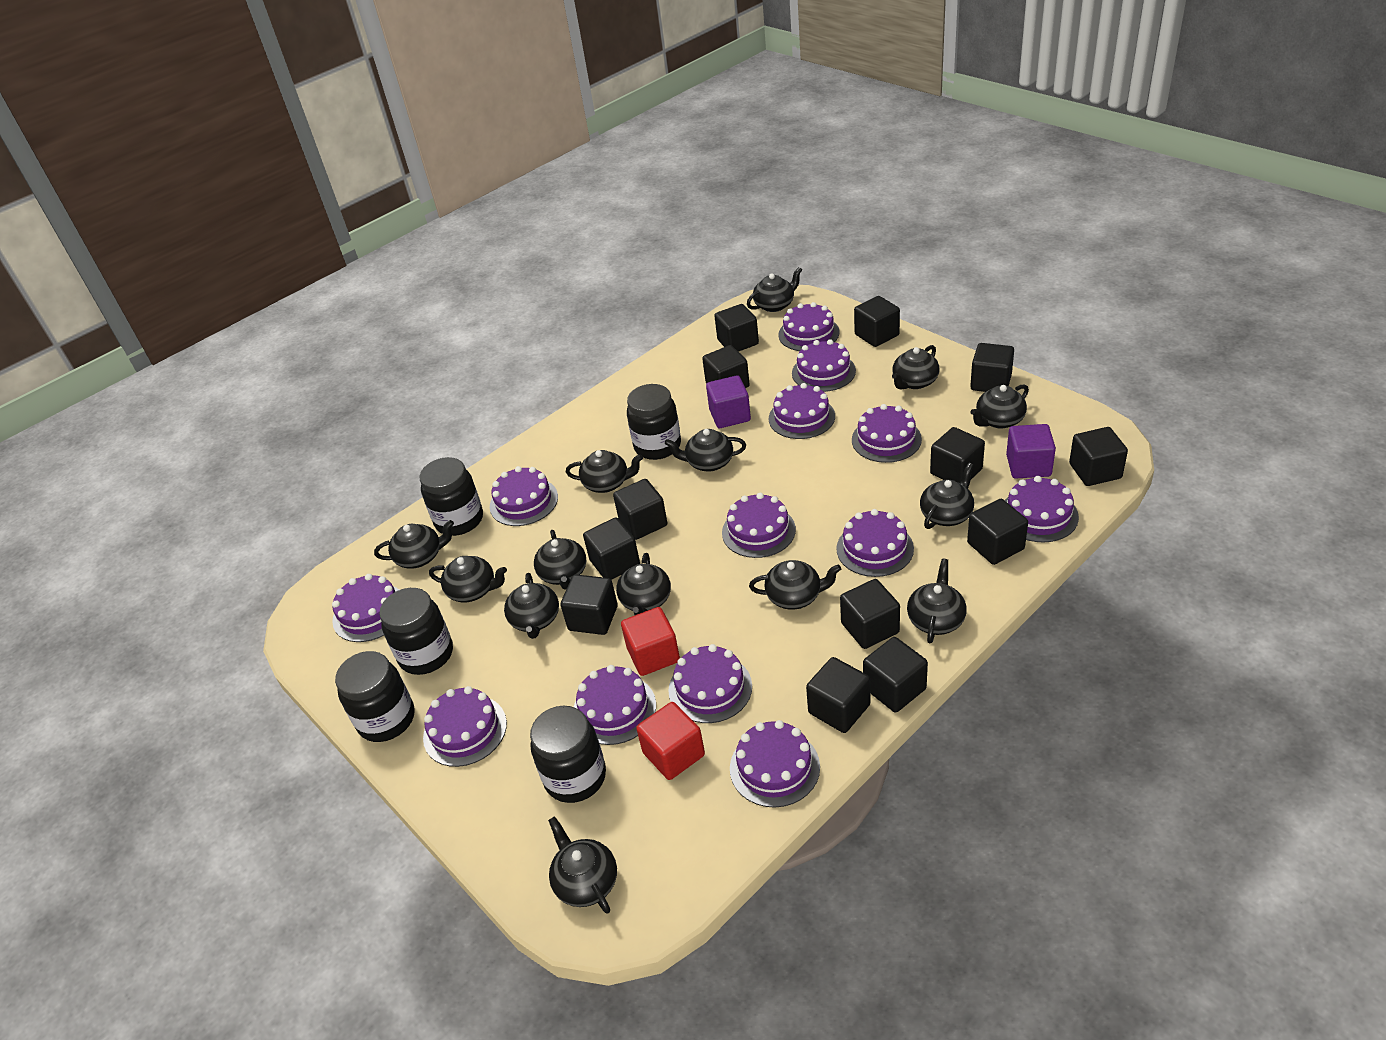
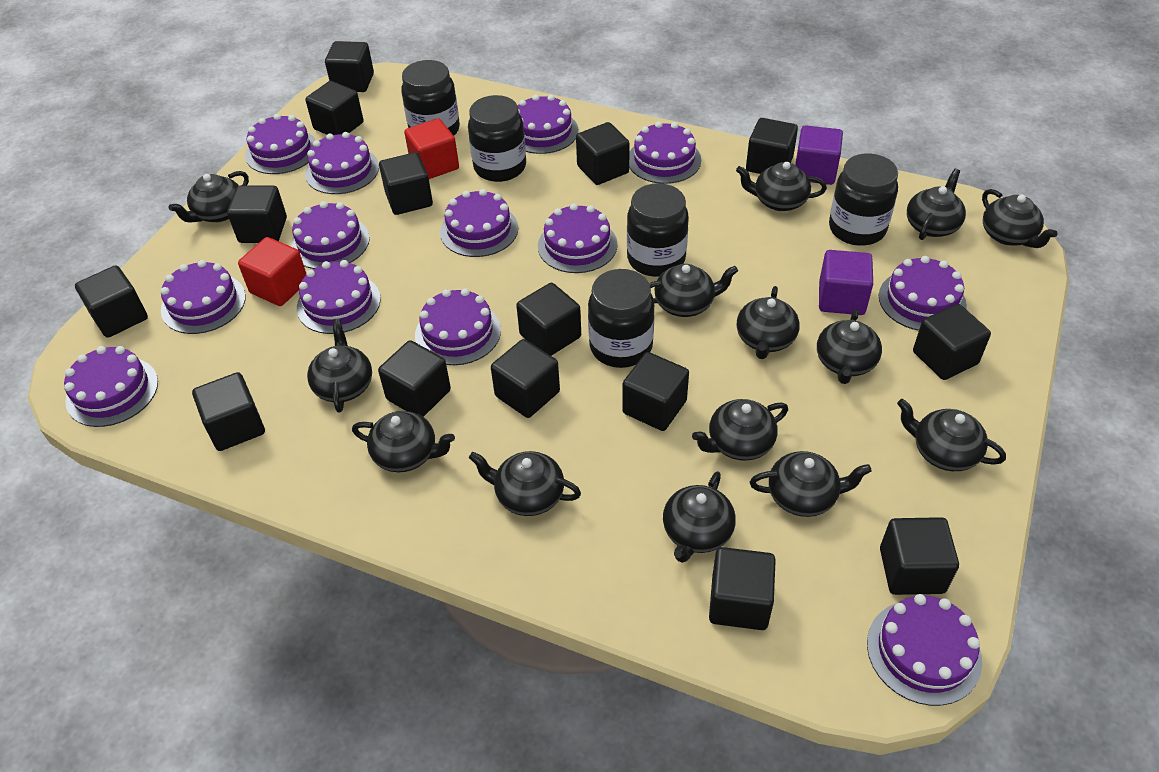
black cube: [560,574,618,635] [583,517,640,580] [613,479,667,540] [702,345,750,388] [714,304,759,352] [806,657,870,733] [840,579,900,649] [854,296,900,347] [863,637,928,713] [930,427,985,483] [967,499,1028,565] [970,343,1014,392] [1069,427,1128,486] = 13 -> [75,265,148,338] [192,372,265,451] [227,186,287,243] [305,81,364,135] [325,41,374,92] [378,340,451,417] [379,152,433,215] [491,339,560,418] [516,283,581,356] [576,122,630,185] [622,352,689,431] [709,547,776,630] [746,118,798,174] [880,517,959,595] [913,304,991,380] = 15

